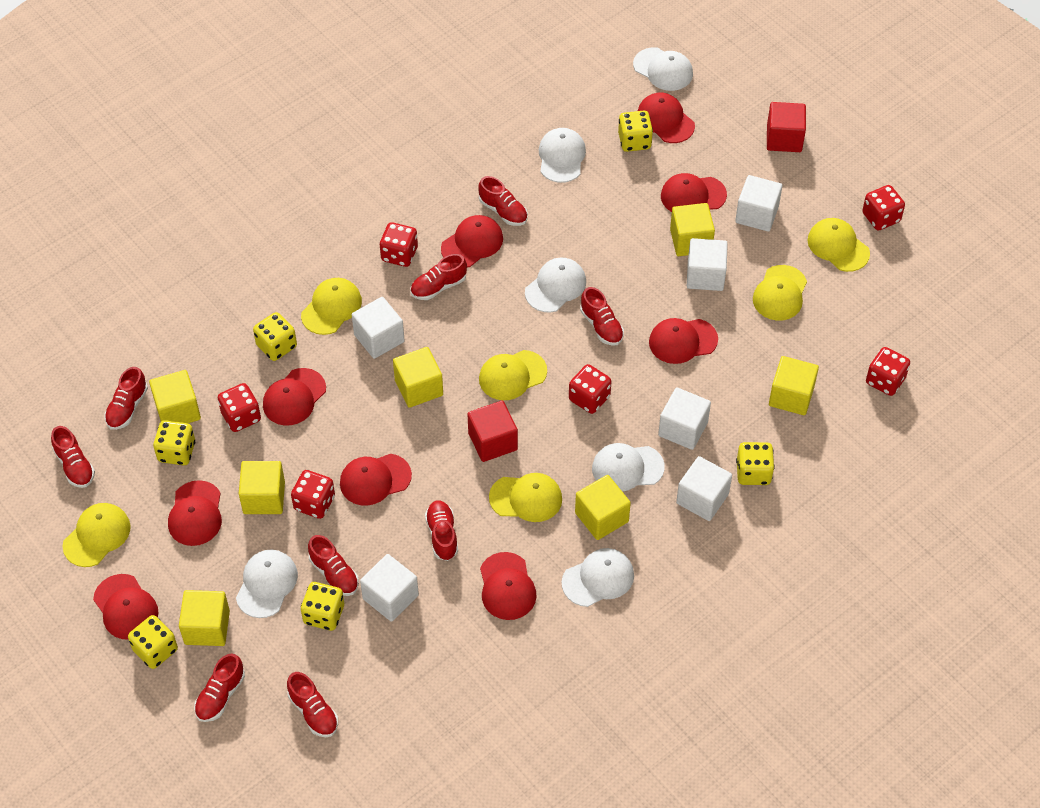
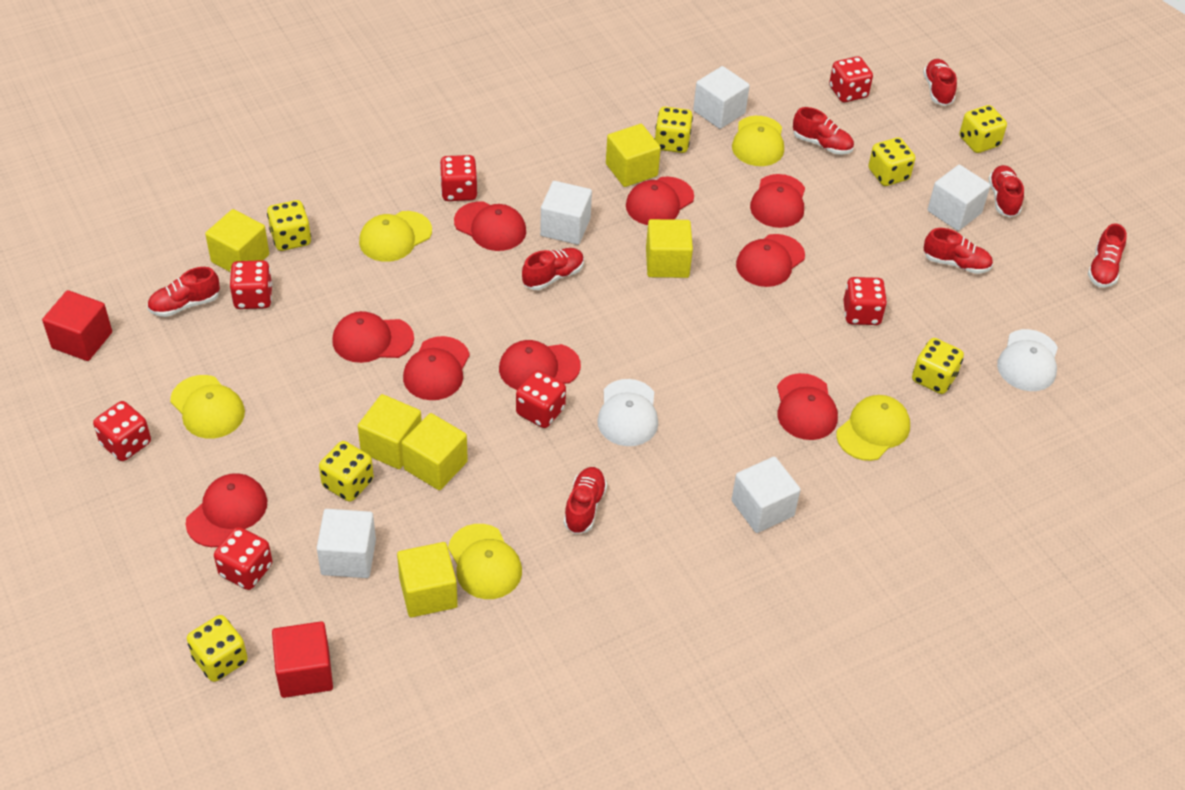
red dice: [217,383,261,432] [291,470,335,519] [380,222,418,267] [569,364,611,414] [862,185,905,231] [866,347,910,396] = 6 -> [93,401,151,461] [214,527,272,590] [230,260,272,309] [440,155,477,201] [516,370,566,428] [829,56,873,102] [843,277,887,325] = 7
red shoe: [51,426,95,488] [105,367,148,430] [194,653,245,722] [287,672,338,737] [308,535,359,596] [410,254,467,300] [425,500,458,561] [478,176,528,226] [580,287,624,346] = 9 -> [147,267,220,317] [522,248,584,290] [564,467,607,534] [793,107,854,155] [923,59,957,106] [924,228,993,274] [988,165,1024,217] [1088,223,1127,288] = 8
white cap: [236,550,298,618] [525,258,586,313] [539,128,586,183] [562,548,634,607] [592,443,665,492] [633,47,693,91] = 6 -> [597,379,658,446] [997,329,1058,391] = 2
white cube: [352,297,405,359] [360,554,419,622] [658,387,711,450] [676,456,732,521] [687,238,728,291] [735,175,782,232] = 6 -> [317,509,376,578] [540,181,592,245] [693,66,750,129] [731,456,801,533] [927,165,990,231] = 5
yellow cap: [63,503,131,567] [301,278,362,335] [479,350,547,400] [489,473,562,522] [753,265,807,321] [807,218,870,272] = 6 -> [170,375,245,439] [359,211,432,262] [448,524,522,599] [732,116,784,166] [836,395,910,461] = 5
yellow cube: [149,370,201,423] [179,590,230,646] [239,461,285,514] [393,347,443,408] [575,475,631,540] [670,203,715,256] [769,356,819,415] = 7 -> [205,209,269,272] [358,394,422,469] [397,542,458,617] [402,413,468,490] [606,124,661,187] [646,219,693,278] = 6
yellow dice: [128,615,178,669] [153,420,195,465] [253,312,297,361] [301,582,344,631] [618,111,653,152] [736,442,775,485] = 6 -> [187,615,248,682] [267,200,311,251] [319,441,374,502] [655,107,693,153] [868,137,915,186] [912,338,964,394] [959,105,1007,153] = 7

